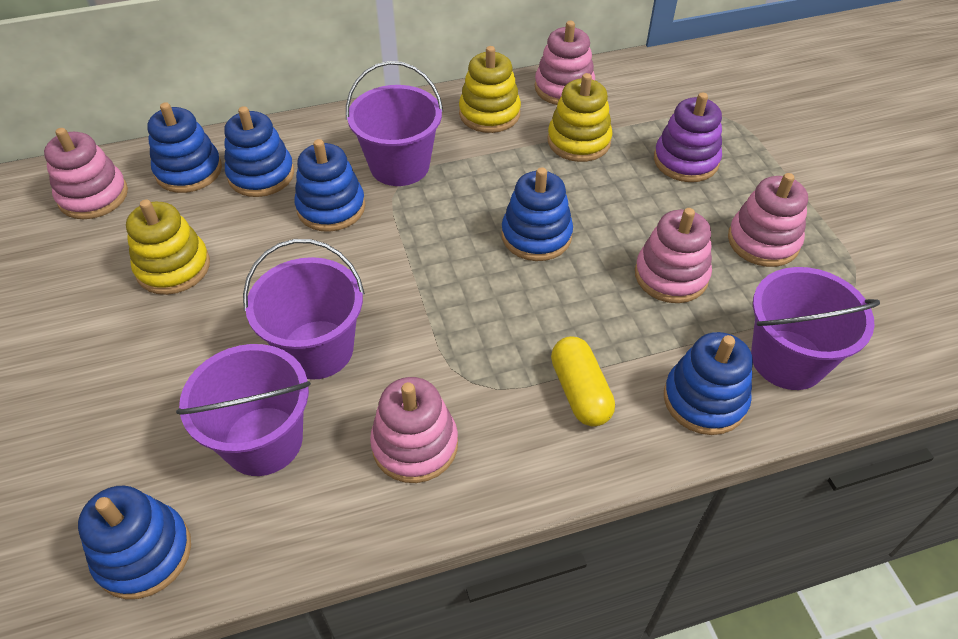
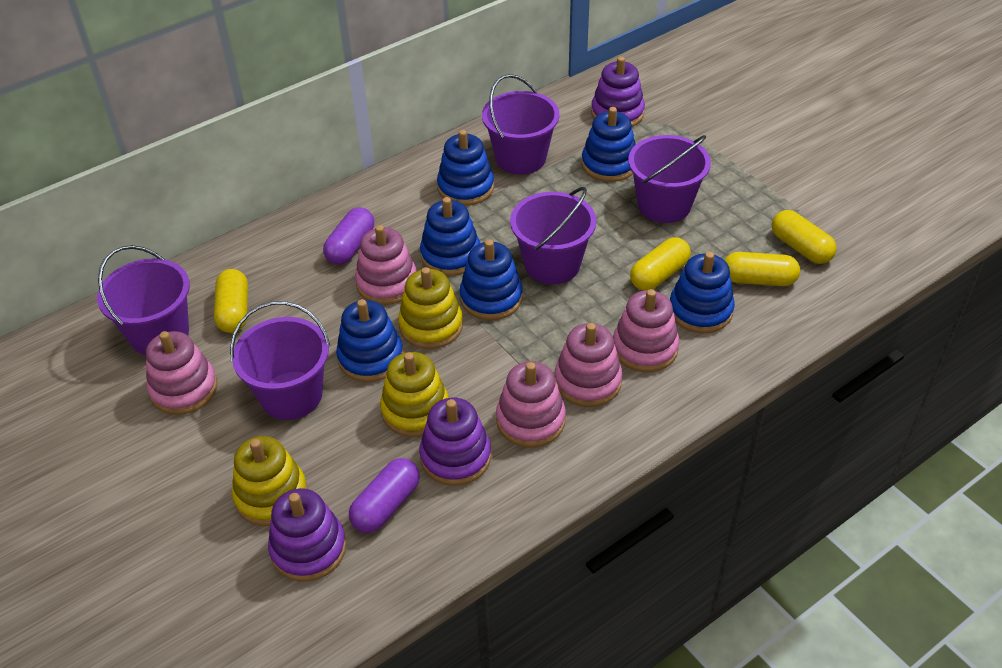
purple bucket: [176,344,311,476] [243,239,365,380] [346,61,443,186] [751,267,880,390] = 4 -> [97,245,190,355] [230,301,330,420] [482,74,560,175] [510,187,596,284] [628,135,711,223] = 5
purple capsule: none = 0 -> [323,207,374,265] [349,458,420,533] = 2
purple stacking toy: [654,92,722,182] = 1 -> [268,488,346,582] [419,398,491,486] [591,56,645,127] = 3
yellow capsule: [551,336,615,427] = 1 -> [214,269,248,333] [630,237,691,291] [725,252,800,286] [772,210,837,264] = 4

